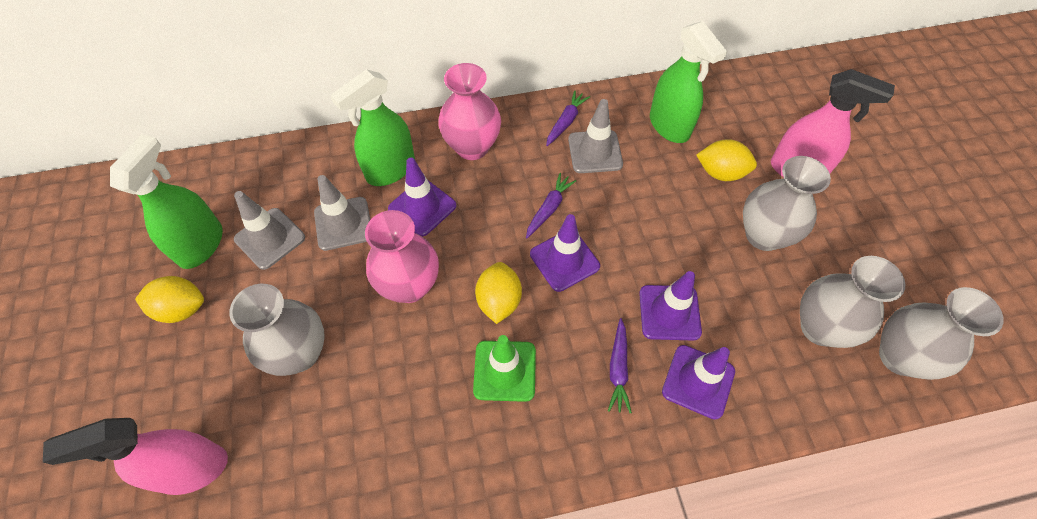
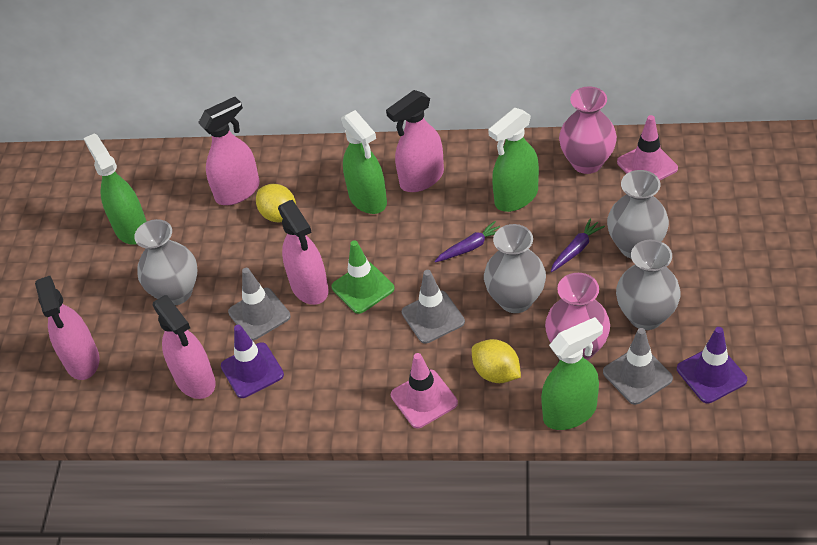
green spray bottle: [110,134,223,269] [330,69,415,186] [650,21,727,143] = 3 -> [84,134,147,245] [341,110,387,214] [488,108,539,212] [541,317,603,430] = 4
pink spray bottle: [43,418,228,495] [771,69,895,177] = 2 -> [35,276,99,380] [153,295,215,399] [198,97,260,205] [278,200,329,305] [386,90,444,192] = 5
pink traffic cone: none = 0 -> [391,353,458,428] [617,115,678,180] = 2
purple carrot: [526,173,576,238] [546,90,590,146] [608,318,632,413] = 3 -> [434,221,500,262] [551,218,605,272] = 2
purple traffic cone: [388,158,456,237] [530,214,600,292] [639,271,702,341] [662,345,735,420] = 4 -> [221,325,284,398] [677,327,747,403] = 2
yellow lemon: [135,276,204,323] [475,262,522,324] [696,139,757,181] = 3 -> [256,184,296,222] [472,339,521,383] = 2

